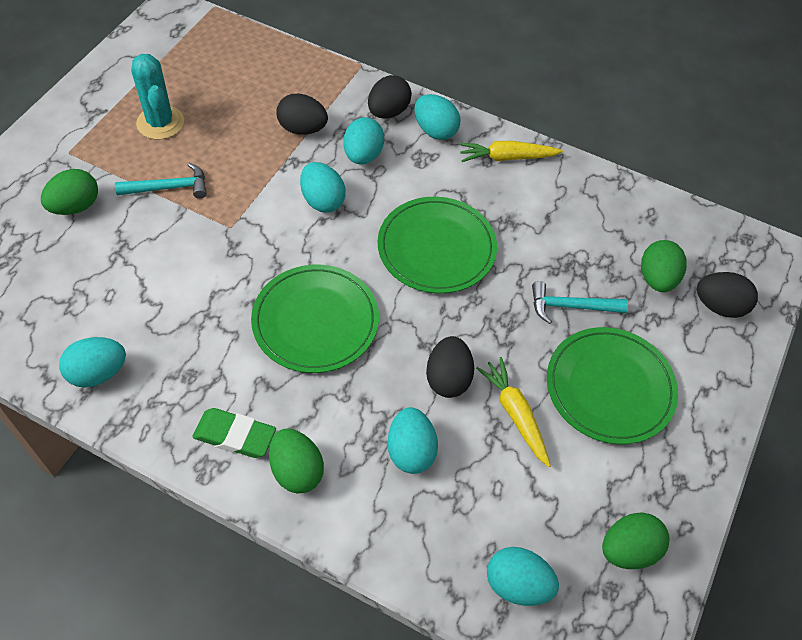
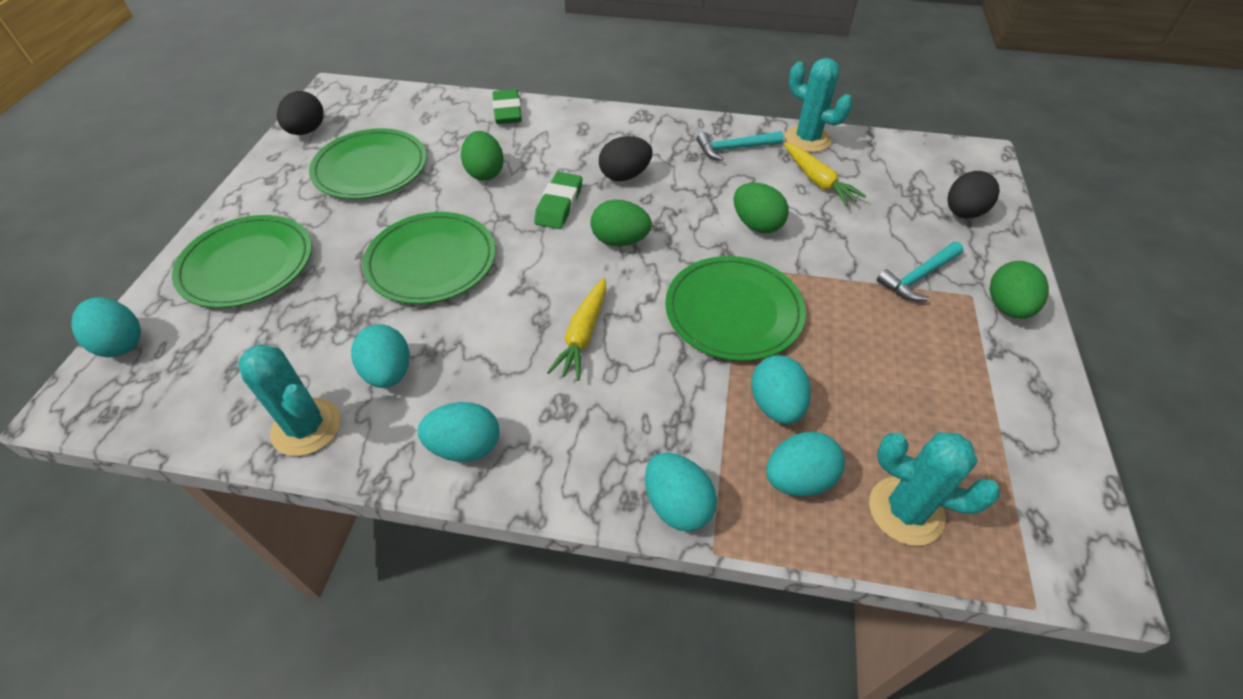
black egg: [276,94,328,135] [368,75,412,119] [426,336,474,398] [697,272,758,318] = 4 -> [277,91,324,135] [599,136,653,181] [948,171,1000,219] = 3
green eraser: [192,408,276,458] = 1 -> [493,89,522,124] [534,172,582,229] = 2
green plate: [251,265,379,373] [377,197,497,294] [547,327,678,444] = 3 -> [172,215,312,308] [309,128,427,199] [362,212,495,304] [665,256,806,361] = 4
turquoise cactus: [131,54,184,139] = 1 -> [238,344,341,456] [785,58,853,153] [869,433,1000,546] = 3

